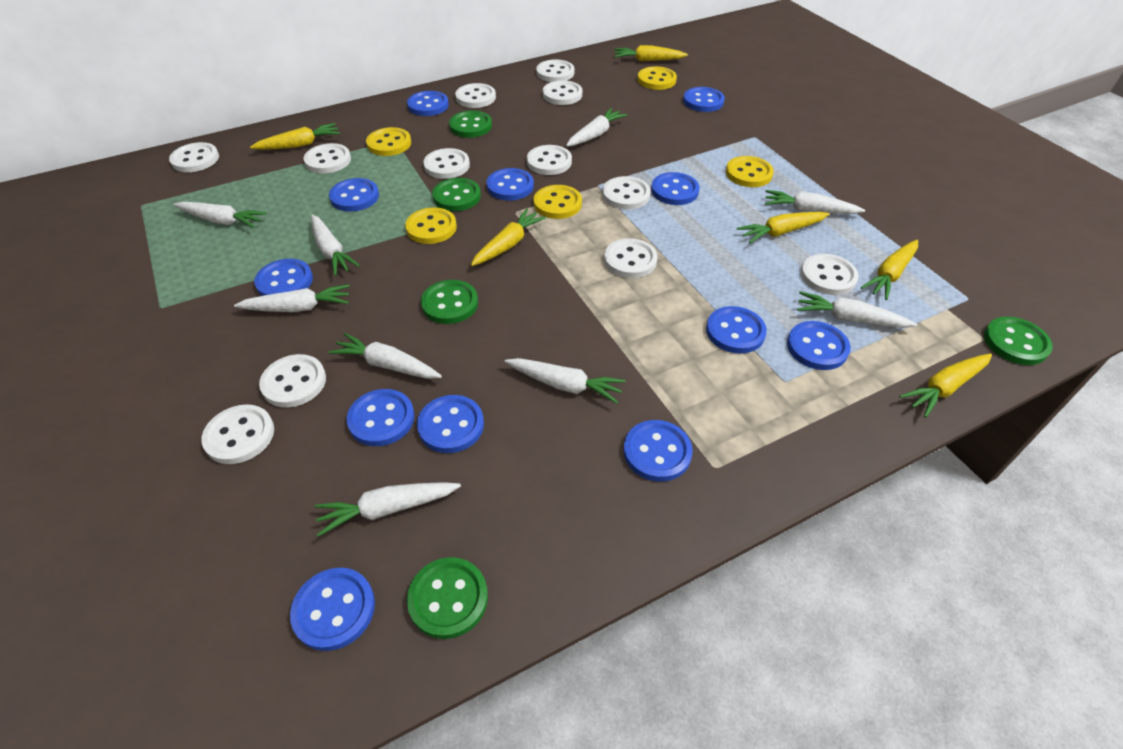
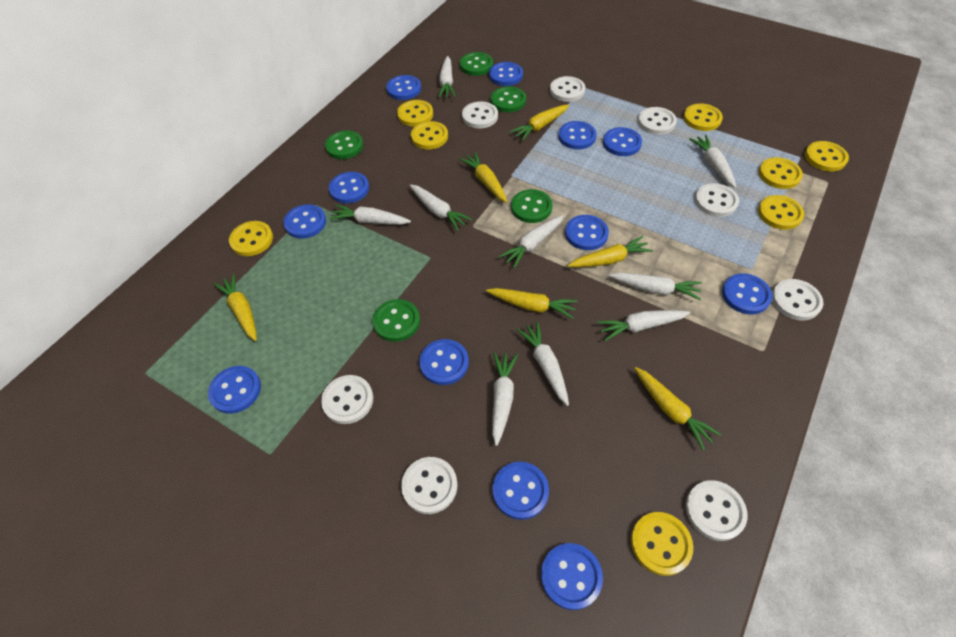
white button: [169,142,219,172] [201,404,274,464] [259,354,326,407] [303,143,351,174] [423,148,470,179] [455,83,496,108] [527,145,572,175] [536,59,574,82] [543,80,582,105] [602,176,651,210] [604,238,658,278] [801,254,859,295] = 12 -> [321,375,373,424] [401,457,458,514] [462,101,498,128] [550,76,585,102] [638,107,677,135] [685,480,747,541] [695,183,739,217] [772,279,823,321] = 8
yellow button: [366,127,411,156] [405,207,457,244] [534,185,582,219] [637,66,677,90] [726,156,774,187] = 5 -> [229,221,273,256] [397,100,433,127] [411,121,448,150] [631,512,693,576] [683,103,723,131] [758,195,804,230] [759,157,803,189] [805,141,849,172] = 8

